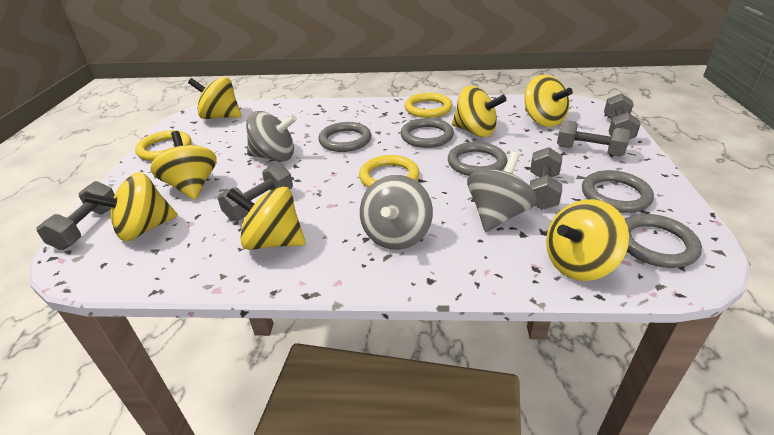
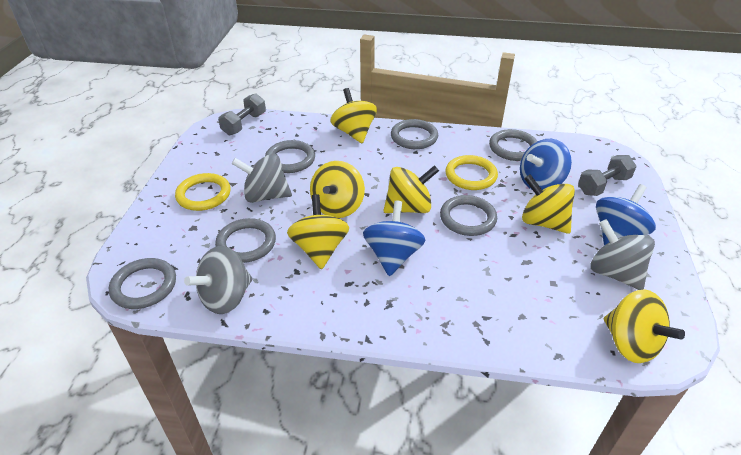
blue spinning top: none = 0 -> [363,201,426,276] [520,139,572,190] [596,184,656,245] = 3
grey dumbbell: [37,181,115,250] [218,163,293,221] [530,147,562,210] [557,120,631,156] [604,93,641,139] = 5 -> [218,93,266,135] [578,155,637,196] = 2
grey ring: [318,122,371,152] [401,118,454,148] [448,142,507,176] [582,170,654,213] [625,214,702,268] = 5 -> [109,258,176,309] [215,218,276,263] [265,140,315,173] [391,119,438,149] [440,195,497,236] [489,129,538,161] = 6
yellow ring: [135,130,191,161] [359,155,419,188] [404,93,452,118] = 3 -> [175,173,231,211] [445,155,498,190] = 2
yellow spinning top: [84,172,178,241] [150,131,217,200] [188,77,242,119] [227,187,306,250] [452,86,507,137] [524,75,573,127] [546,199,629,281] = 7 -> [287,194,349,269] [310,161,365,218] [330,88,377,143] [383,165,439,213] [522,174,575,234] [604,289,685,363] = 6

